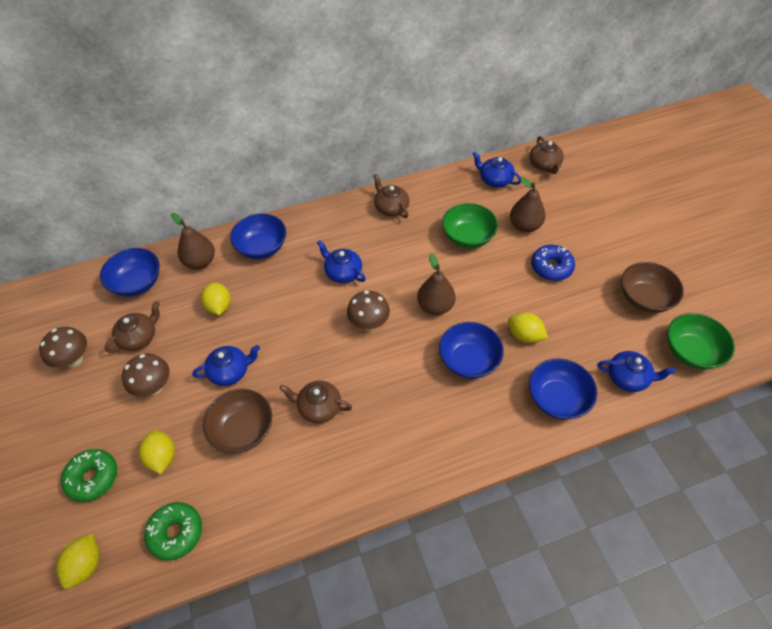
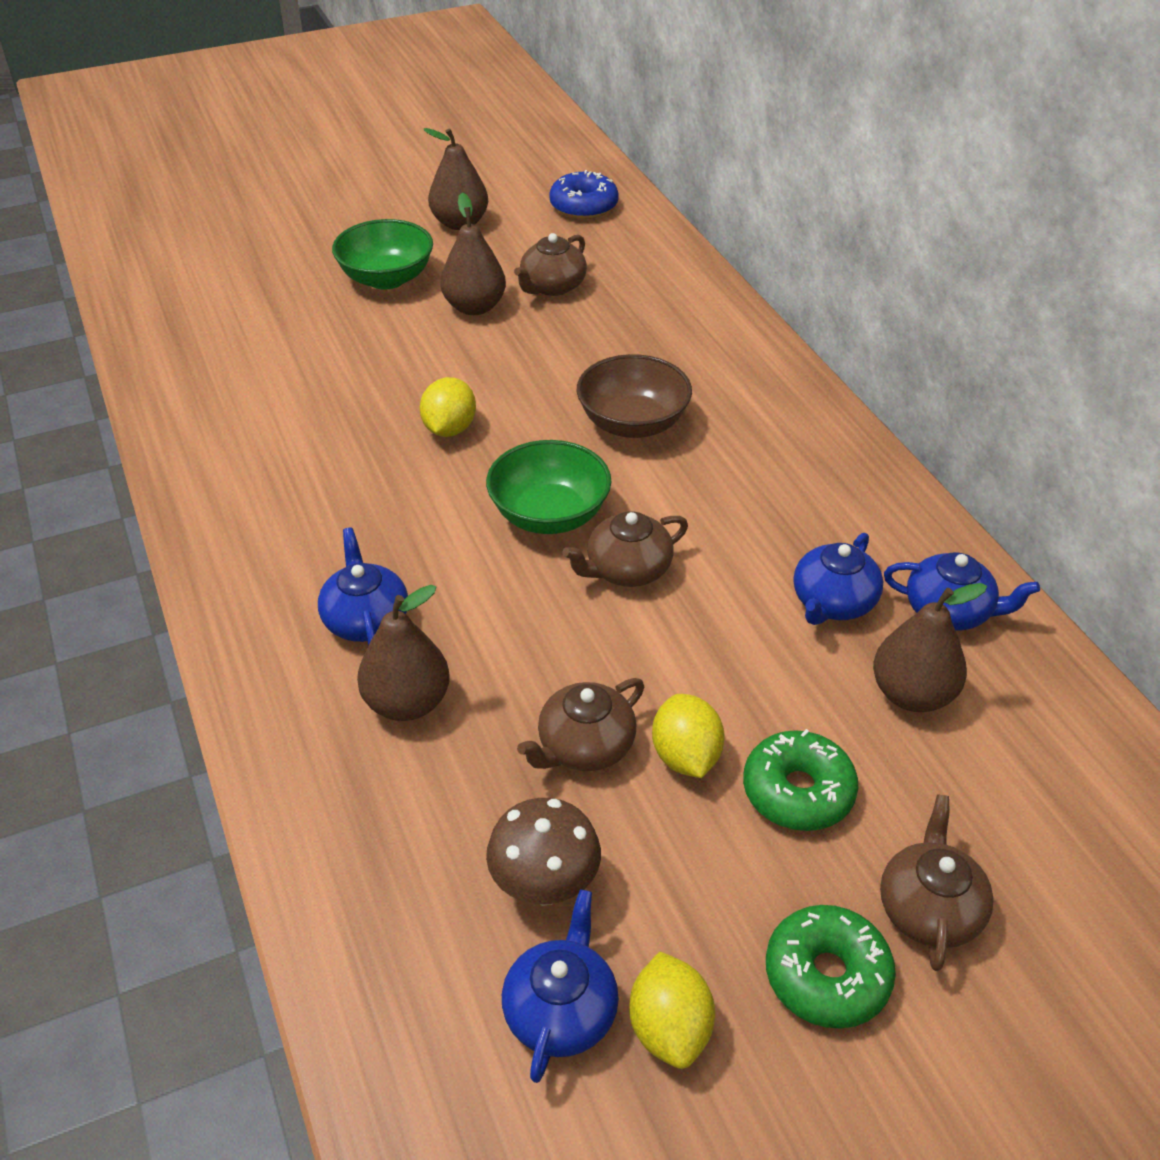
blue bowl: [100,248,160,297] [230,213,286,259] [439,322,504,379] [529,359,597,420] = 4 -> none = 0
brown bowl: [203,389,272,453] [621,262,684,313] = 2 -> [577,354,692,438] = 1
brown mushroom: [39,327,87,368] [122,354,170,397] [347,291,390,331] = 3 -> [486,798,601,906] = 1
brown pear: [171,213,215,269] [417,254,456,315] [510,177,545,232] = 3 -> [357,585,450,721] [423,128,488,230] [440,193,506,315] [873,583,987,712] = 4
yellow lemon: [56,533,100,589] [139,430,175,474] [201,282,231,315] [508,312,548,343] = 4 -> [420,377,476,437] [629,952,715,1069] [652,694,725,778] = 3

